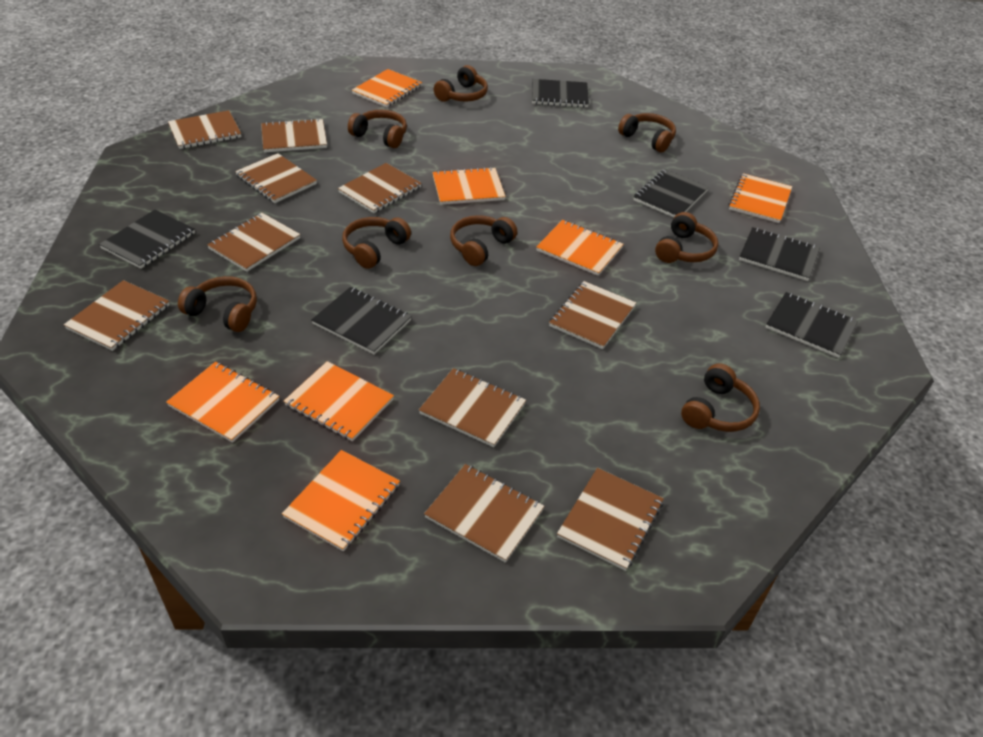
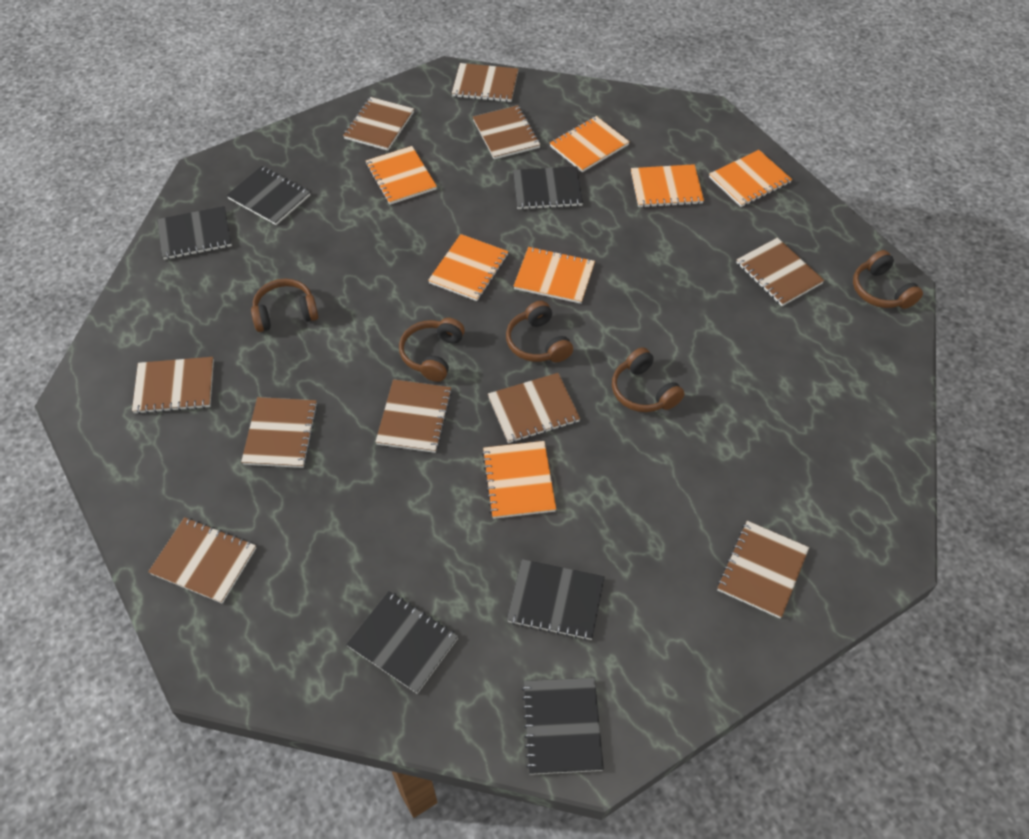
brown headphones: [178,276,257,332] [342,217,411,269] [348,110,407,148] [434,65,488,102] [450,215,517,266] [618,113,676,152] [655,212,718,263] [681,363,760,432] = 8 -> [251,279,318,332] [399,318,465,382] [506,301,573,362] [612,347,685,412] [853,250,923,309] = 5

